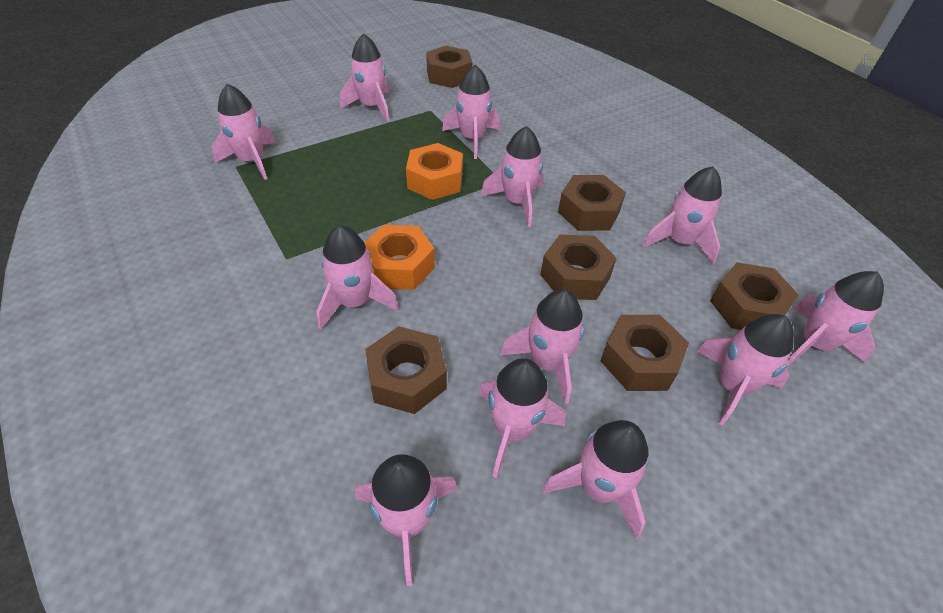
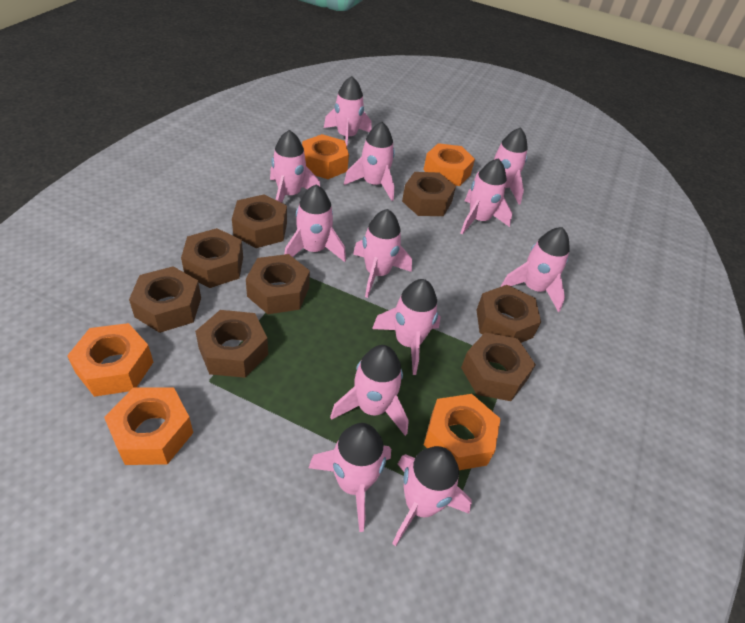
brown nut: [365,326,447,414] [426,46,472,88] [540,234,617,300] [558,175,626,231] [601,315,689,391] [710,262,799,330] = 6 -> [129,266,201,333] [181,228,243,288] [195,310,268,378] [232,194,287,248] [246,254,310,314] [402,172,456,216] [461,333,536,401] [477,285,541,343] = 8
orange nut: [364,225,435,290] [406,143,463,200] = 2 -> [67,323,153,397] [104,387,193,465] [302,134,349,179] [423,143,475,186] [424,394,500,470] = 5

